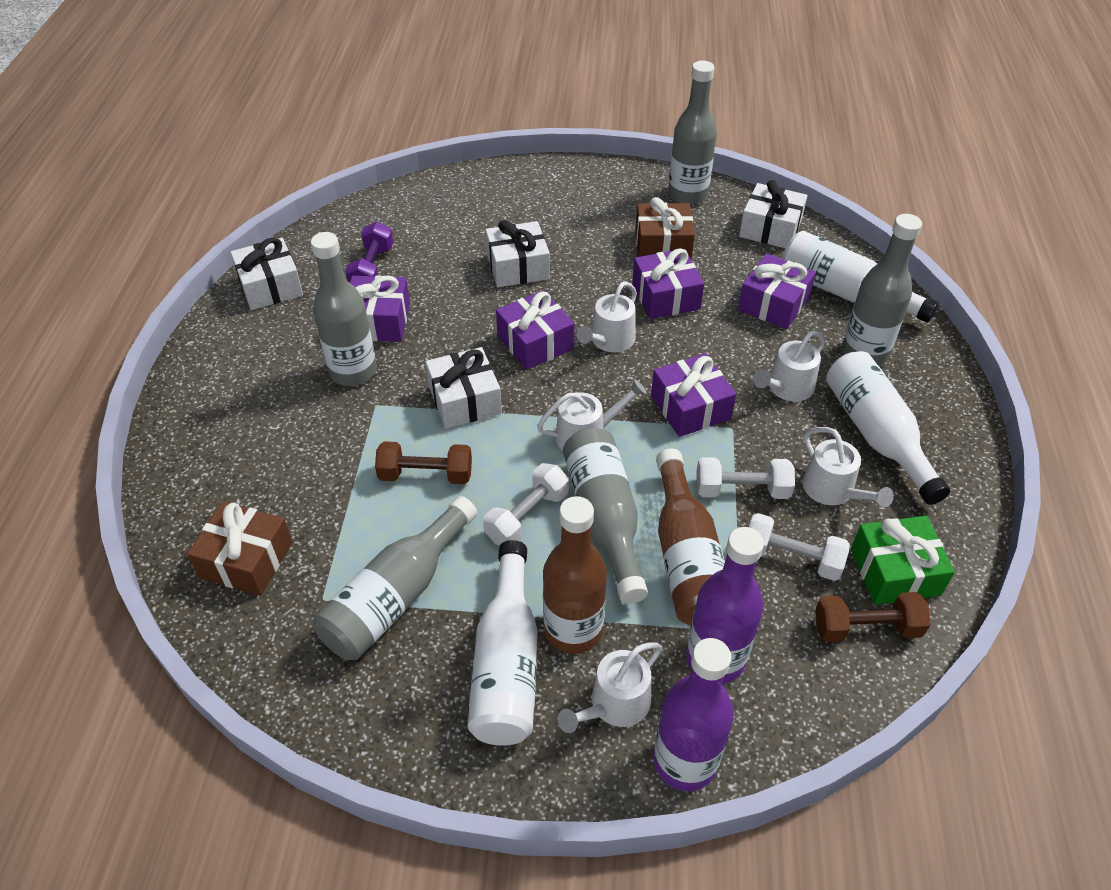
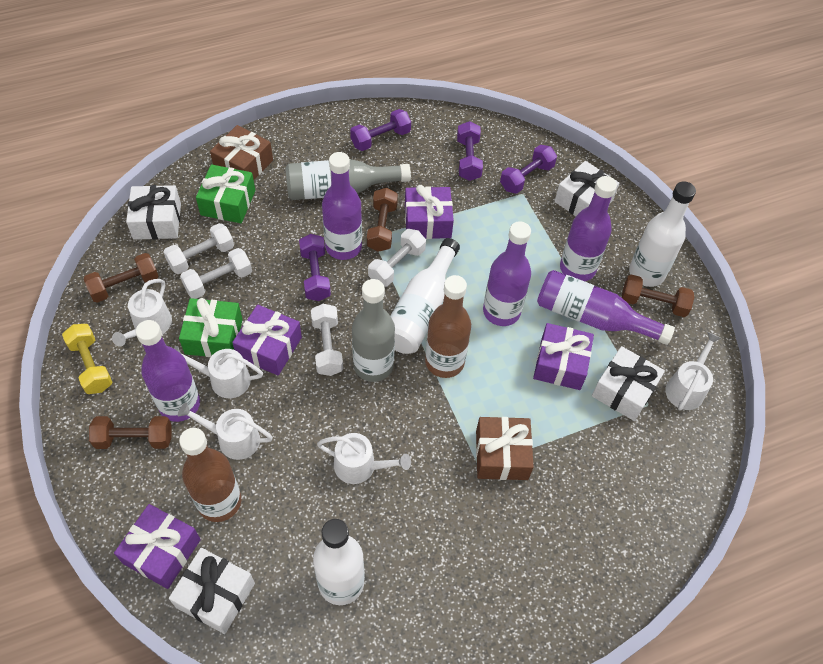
brown dumbbell: [375,441,472,484] [815,592,931,642] = 2 -> [83,253,159,303] [89,416,172,449] [367,188,398,252] [622,275,694,317] = 4
green gift: [851,516,955,605] = 1 -> [179,298,243,357] [196,164,255,223] = 2
grey bottle: [311,232,377,386] [314,496,477,660] [563,428,648,604] [668,61,717,205] [842,214,922,366] = 5 -> [285,159,411,200] [352,279,395,382] = 2
purple bottle: [653,638,734,791] [686,527,764,684] = 2 -> [136,320,200,422] [322,152,362,260] [483,221,531,326] [537,270,675,345] [560,176,617,281] = 5
purple dumbbell: [345,222,393,283] = 1 -> [299,234,331,301] [350,109,411,151] [457,121,483,181] [500,145,557,194] = 4
purple gift: [350,275,410,342] [496,290,575,370] [632,248,704,319] [651,353,736,437] [738,253,816,329] = 5 -> [114,504,201,589] [232,305,302,376] [405,185,454,239] [533,323,594,390] = 4
white dumbbell: [483,463,569,546] [697,457,795,499] [749,513,850,581] = 3 -> [163,223,234,274] [180,248,252,299] [311,304,343,376] [368,229,426,287] = 4
yellow dumbbell: none = 0 -> [62,324,112,394] = 1

